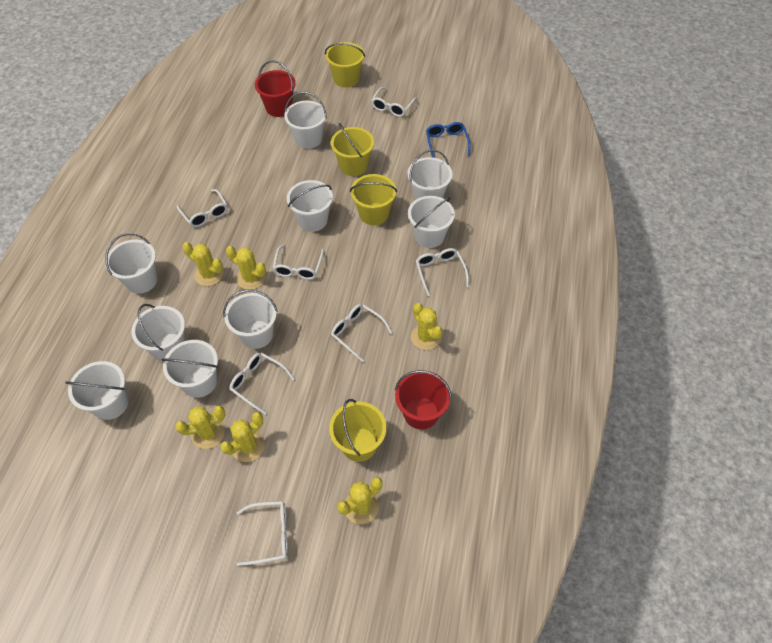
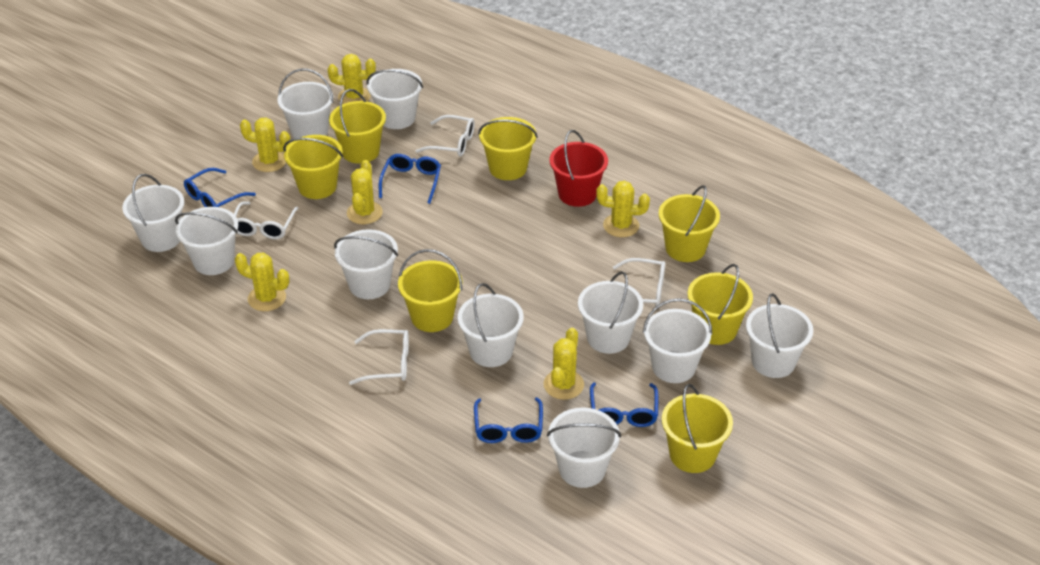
blue glasses: [426,122,471,158] = 1 -> [184,168,256,207] [379,154,441,204] [474,397,543,443] [590,382,658,427] = 4
red bucket: [255,60,296,117] [395,370,452,430] = 2 -> [549,130,608,207] = 1
white bucket: [65,361,129,420] [105,233,158,294] [131,304,185,362] [161,340,218,398] [223,290,278,349] [284,92,327,149] [287,180,333,232] [407,149,452,200] [408,196,455,248] = 9 -> [122,174,185,252] [175,207,238,275] [277,69,334,139] [334,229,398,299] [367,69,423,129] [457,283,524,367] [547,407,621,488] [578,271,643,354] [643,298,712,383] [746,293,813,378] = 10
white glasses: [177,189,228,227] [229,352,295,415] [237,501,288,566] [272,244,324,280] [331,304,393,362] [371,87,418,117] [416,248,469,296] = 7 -> [234,202,299,239] [349,329,409,385] [416,115,475,157] [613,258,665,307] = 4
yellow bucket: [325,42,365,88] [329,399,386,462] [331,123,374,176] [350,174,397,225] = 4 -> [283,135,343,199] [329,89,386,164] [398,249,462,332] [478,117,538,180] [659,185,720,262] [662,384,733,473] [688,264,753,345] = 7

